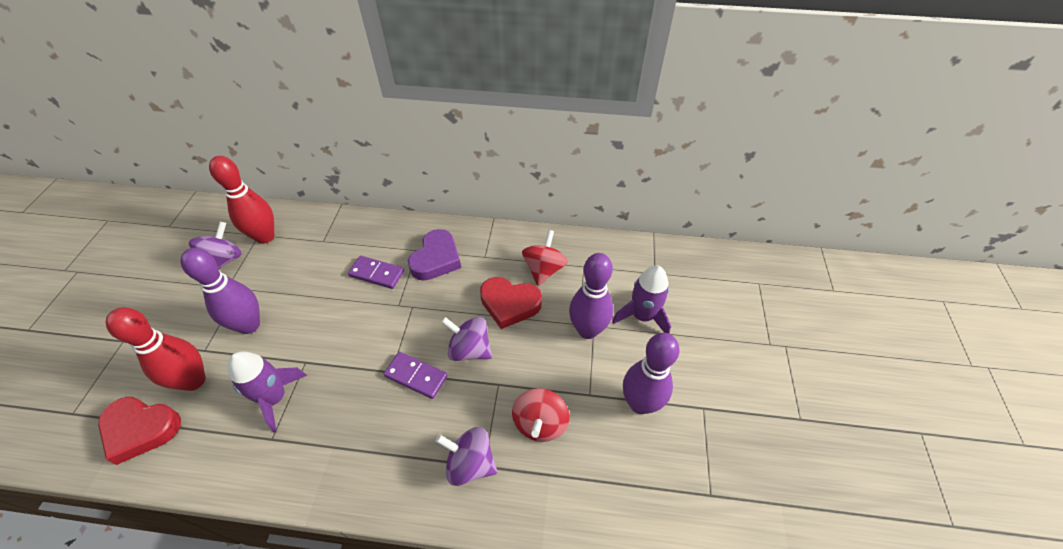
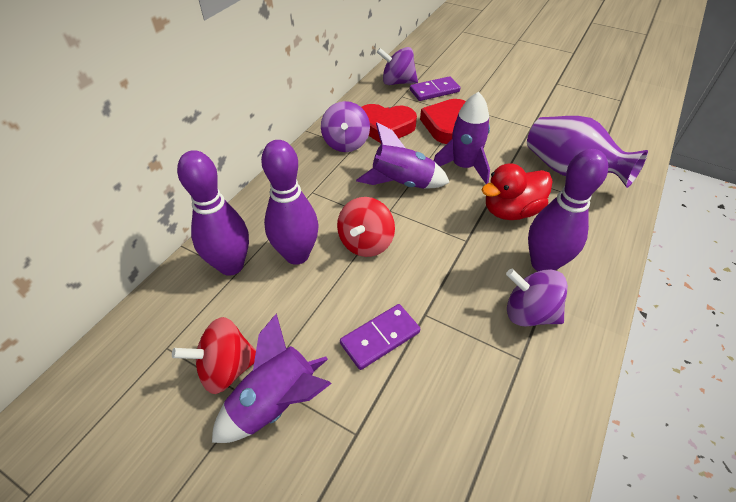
purple heart: [408,229,461,281] = 1 -> none = 0
purple rocket: [228,351,307,432] [612,265,671,334] = 2 -> [212,313,332,443] [356,122,450,189] [434,92,490,184] = 3
purple vase: none = 0 -> [527,116,648,188] = 1
red bowling pin: [106,308,205,391] [209,156,274,244] = 2 -> none = 0
red duck: none = 0 -> [482,163,553,220] = 1

